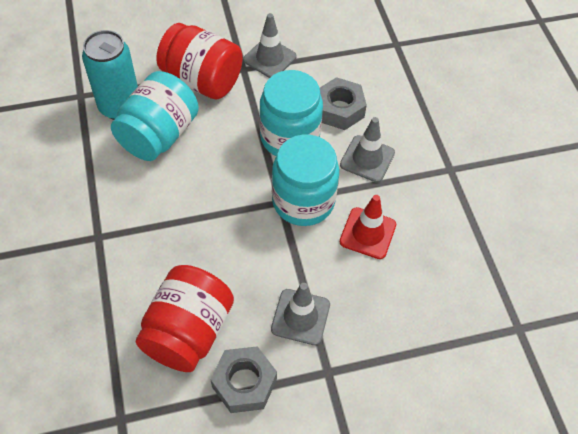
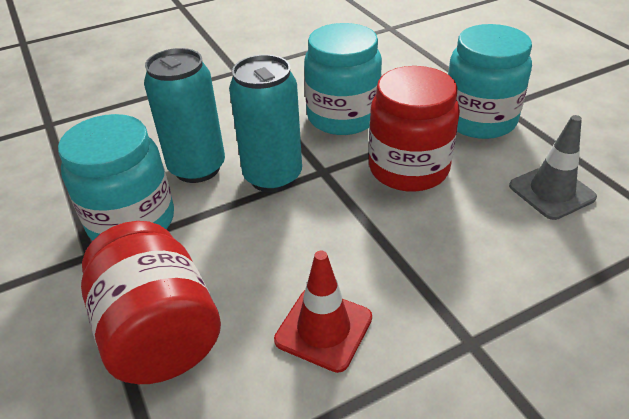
grey nut: [210,346,277,413] [320,77,367,130] = 2 -> none = 0
grey traffic cone: [243,13,297,78] [271,283,330,345] [340,117,395,182] = 3 -> [509,115,597,220] = 1
turquoise can: [82,30,138,120] = 1 -> [144,48,225,183] [229,55,302,192] = 2

